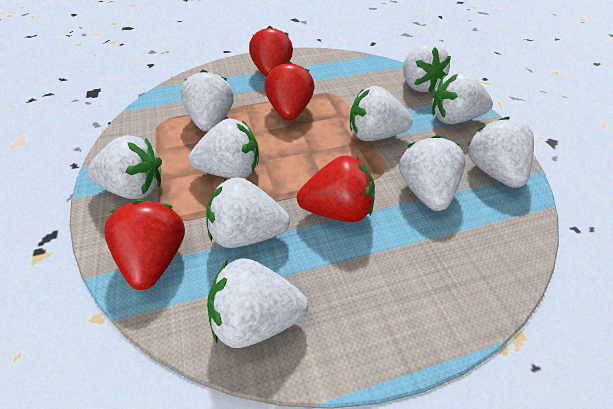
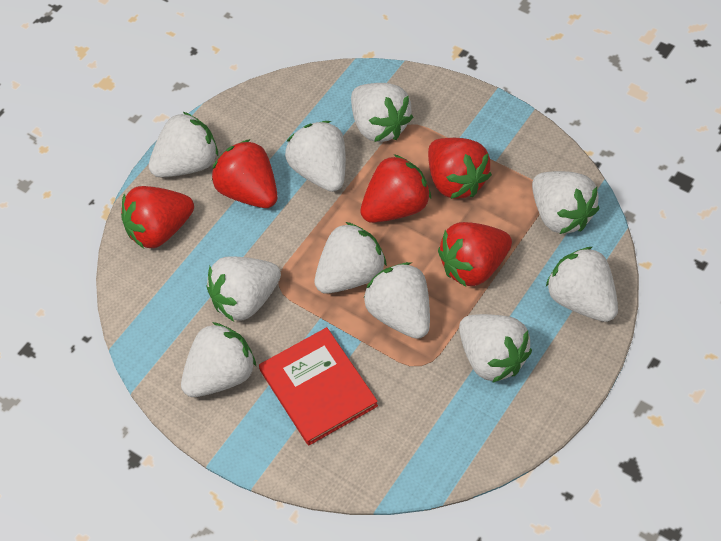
red book: none = 0 -> [259,327,378,445] = 1
red strawberry: [104,200,185,290] [249,26,293,77] [264,61,314,121] [297,155,375,222] = 4 -> [121,186,194,248] [212,139,278,208] [360,154,431,223] [428,138,492,199] [438,222,512,287] = 5

